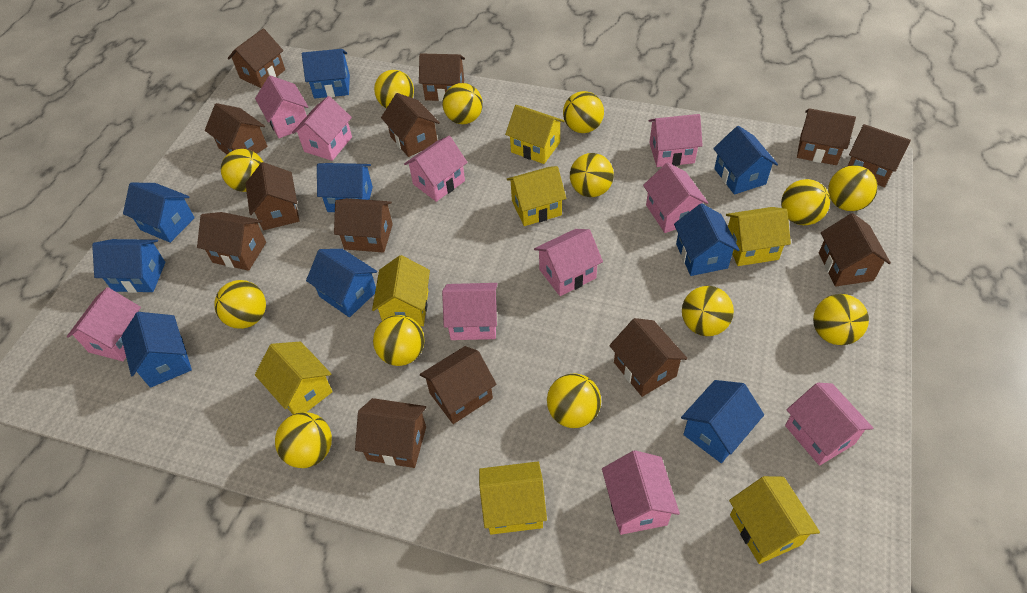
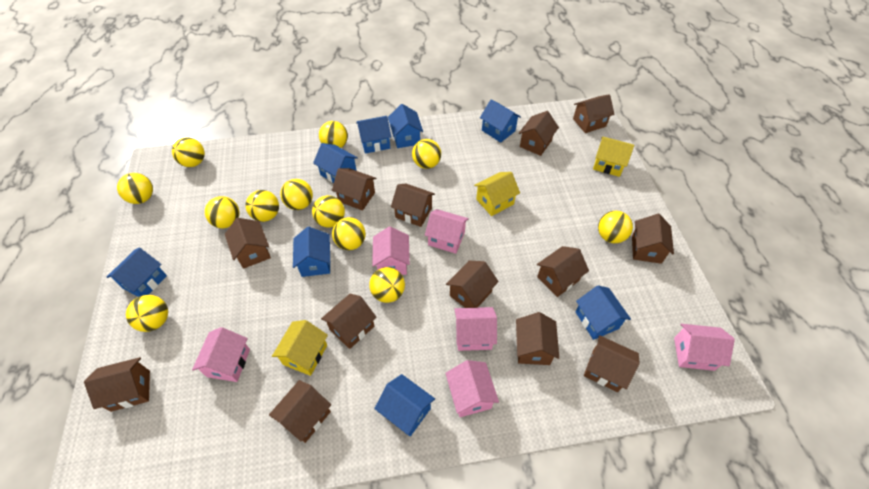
blue house: [92,239,165,293] [121,312,192,388] [123,183,195,243] [302,49,350,99] [306,249,377,317] [317,163,373,212] [674,203,740,276] [681,380,764,463] [713,126,778,195] = 9 -> [107,247,167,297] [293,227,331,277] [313,143,358,183] [356,116,391,153] [374,374,435,436] [388,104,423,148] [480,99,521,143] [576,285,631,340] = 8
pink house: [67,287,141,361] [255,75,308,138] [292,96,352,161] [404,136,468,202] [442,283,498,340] [534,229,603,296] [602,450,680,535] [643,163,708,233] [649,114,703,167] [785,383,873,466] = 10 -> [192,327,250,382] [372,226,410,275] [425,209,469,254] [445,360,499,417] [455,307,497,351] [674,324,735,371] = 6
yellow ball: [214,280,266,329] [221,149,263,192] [275,412,332,468] [373,315,424,366] [374,70,414,109] [443,83,483,124] [547,373,601,428] [563,91,604,133] [570,153,614,197] [682,286,734,336] [781,179,830,225] [813,294,869,345] [828,165,878,211] = 13 -> [117,173,153,204] [126,295,168,332] [172,137,205,167] [205,196,239,228] [245,190,279,222] [280,179,313,210] [312,195,345,228] [319,121,348,148] [332,217,366,250] [369,267,405,303] [412,139,441,169] [598,211,633,243] = 12
yellow house: [255,341,333,414] [372,255,430,326] [479,461,547,535] [505,105,564,164] [507,166,566,226] [726,207,791,266] [729,476,820,564] = 7 -> [272,320,328,376] [474,172,520,216] [593,137,634,177] = 3

